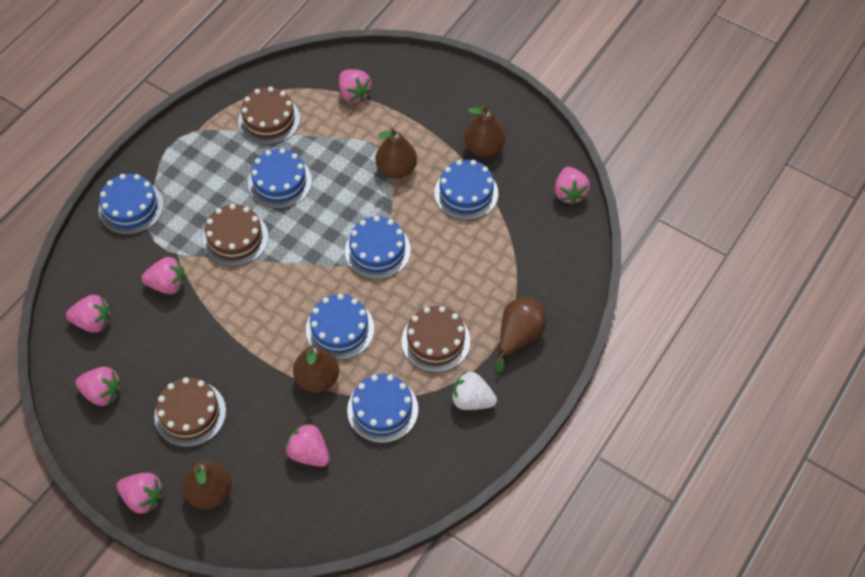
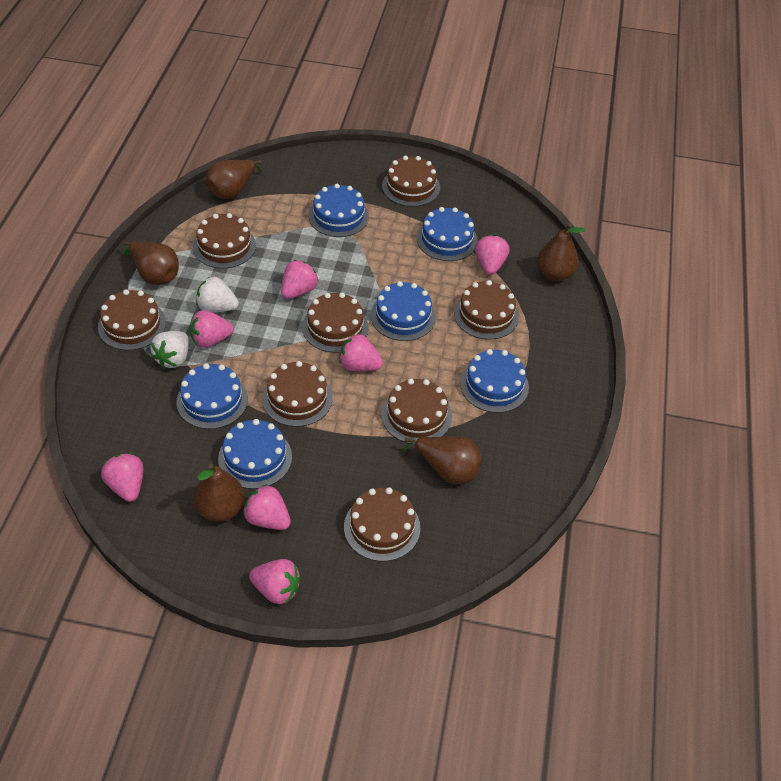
brown cake: [154,377,226,447] [203,204,268,267] [238,87,300,145] [402,306,470,372] = 4 -> [98,289,166,350] [193,213,256,269] [262,361,333,427] [302,293,368,353] [344,487,421,561] [381,379,452,444] [382,156,440,207] [454,280,519,340] = 8
white strawberry: [452,371,497,410] = 1 -> [150,331,189,368] [196,277,239,312] = 2

